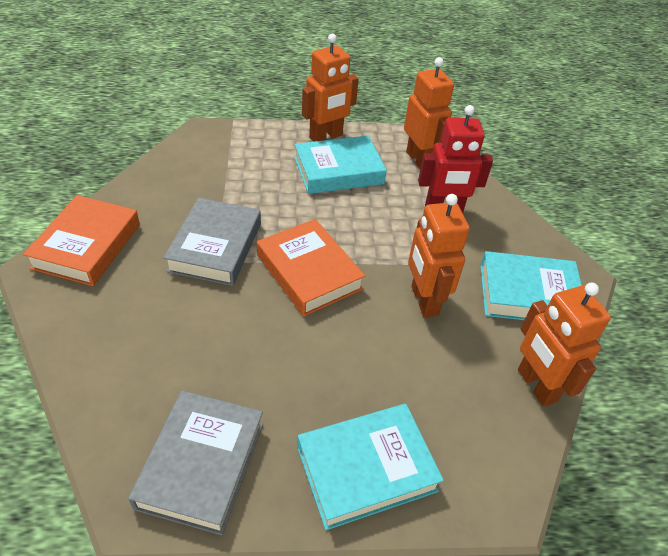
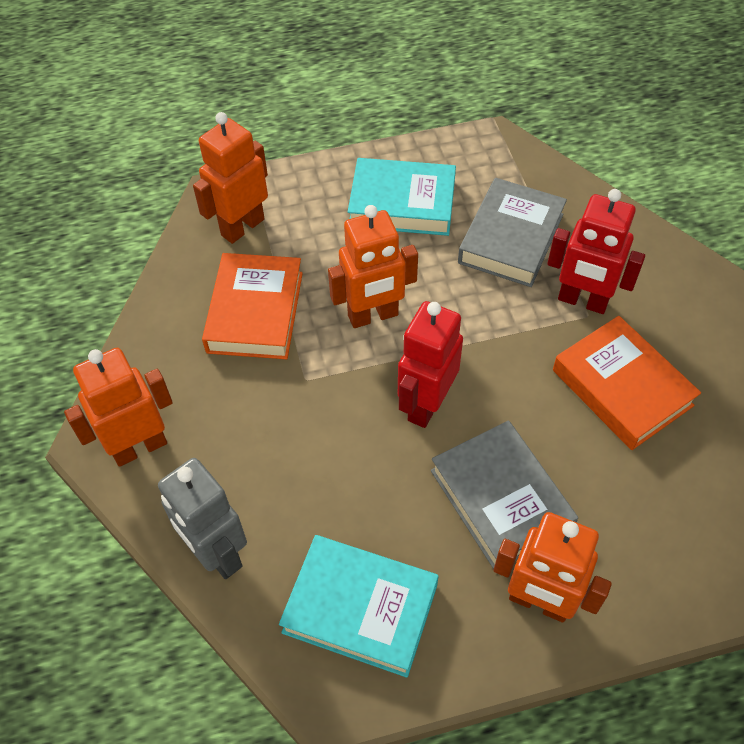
grey robot: none = 0 -> [158,458,247,579] = 1
red robot: [418,105,493,213] = 1 -> [398,301,463,428] [547,189,645,314] = 2
turquoise book: [294,136,387,194] [297,404,444,530] [480,251,582,320] = 3 -> [279,535,439,678] [348,158,456,236] = 2

